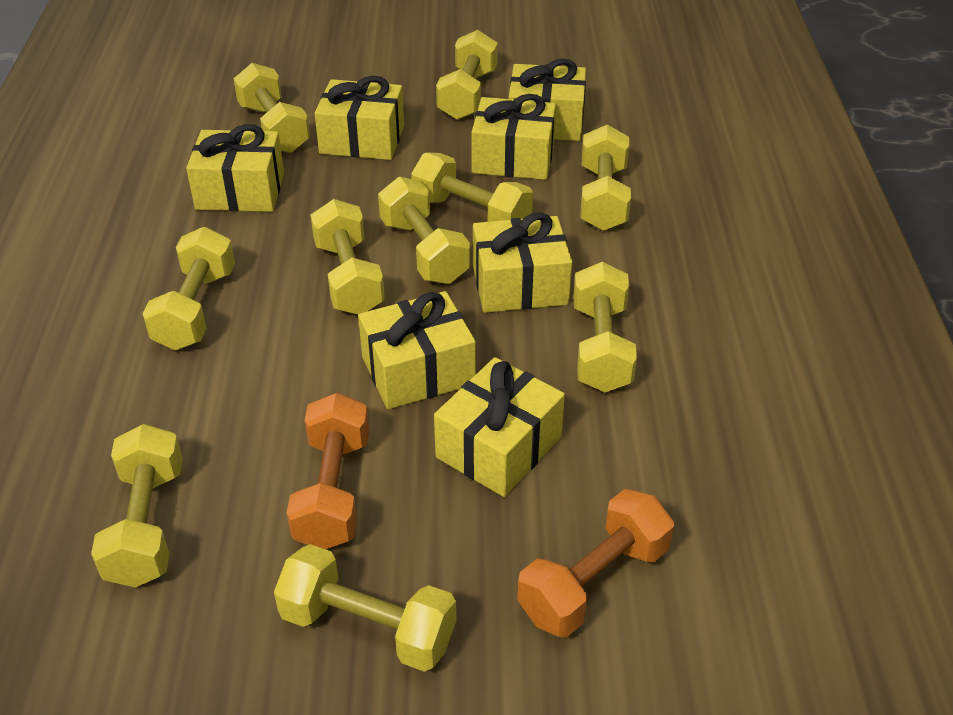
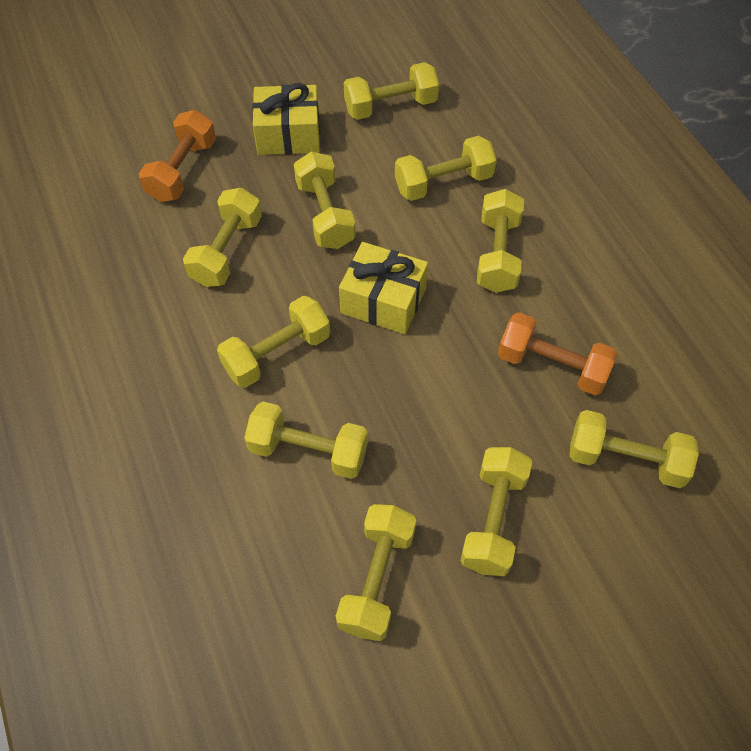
yellow gift: [186,124,284,212] [315,76,404,160] [358,291,476,409] [434,357,565,497] [471,94,556,180] [473,212,572,313] [509,59,586,141] = 7 -> [252,83,320,155] [339,242,428,334] = 2

